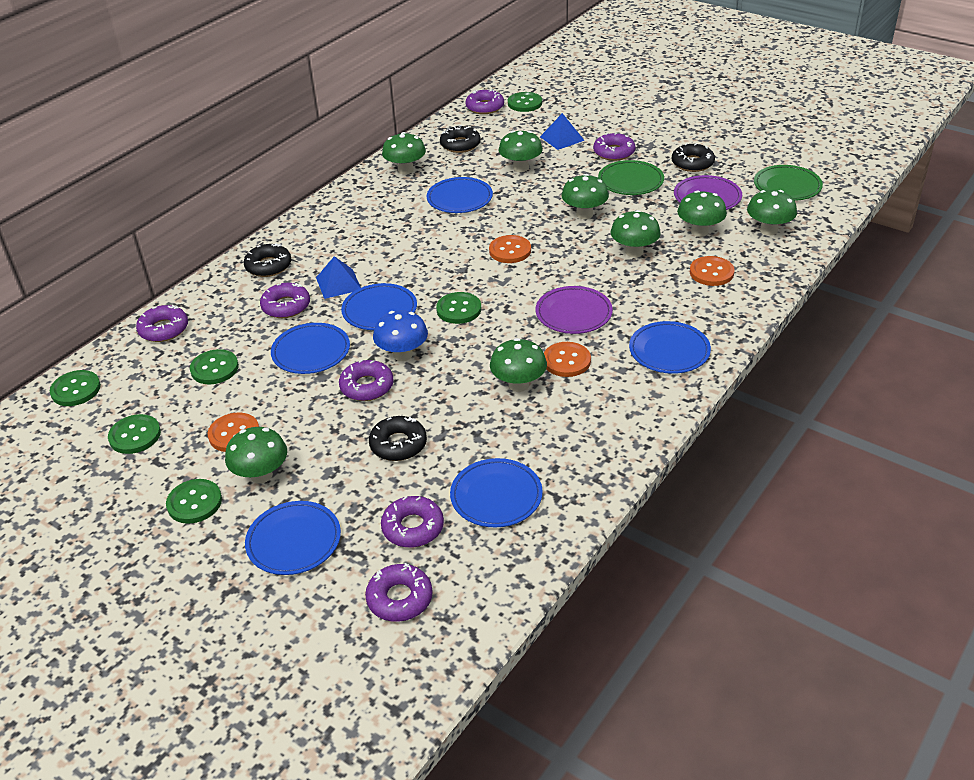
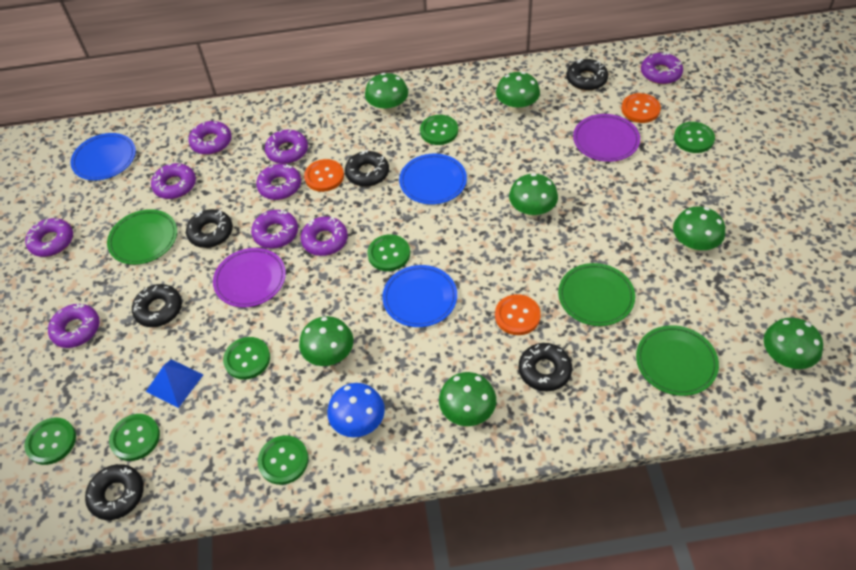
black donut: [244,243,291,277] [369,416,427,461] [440,125,481,153] [672,143,715,172] = 4 -> [85,464,144,520] [132,284,182,327] [186,209,233,248] [345,150,389,187] [518,343,572,392] [567,58,608,91] = 6
blue plate: [245,501,341,575] [271,323,350,374] [341,283,417,330] [426,177,493,213] [450,458,543,527] [629,321,711,374] = 6 -> [70,133,136,180] [382,265,457,327] [399,154,467,204] = 3
blue pyramid: [316,256,361,299] [540,113,585,150] = 2 -> [146,359,203,408] = 1
green button: [50,370,101,406] [108,414,161,454] [166,479,222,524] [190,349,239,384] [436,292,481,324] [508,92,542,112] = 6 -> [24,418,76,465] [109,414,160,461] [223,337,270,380] [258,435,309,485] [367,235,410,271] [420,115,458,145] [674,122,715,153] = 7
green mushroom: [225,427,287,484] [382,132,426,175] [490,338,547,392] [499,130,543,172] [562,174,609,219] [611,210,661,258] [677,190,727,237] [747,190,797,235] = 8 -> [299,316,353,366] [365,73,408,114] [439,372,496,426] [496,72,540,114] [509,173,558,218] [673,206,725,252] [764,318,823,369] = 7
green plate: [598,160,664,195] [754,165,823,201] = 2 -> [107,209,177,265] [558,263,635,326] [636,325,719,396] = 3
orange button: [208,413,259,452] [489,235,531,263] [544,342,591,377] [690,256,735,286] = 4 -> [304,159,344,192] [495,294,541,335] [621,93,661,123] = 3
purple donut: [136,305,188,342] [260,283,310,318] [339,360,394,401] [365,563,433,622] [381,496,444,548] [465,89,504,114] [593,133,636,161] = 7 -> [25,218,73,257] [48,304,100,348] [151,163,196,199] [189,121,232,155] [251,210,298,249] [256,164,301,200] [265,130,308,164] [301,216,348,256] [641,52,683,84] = 9

